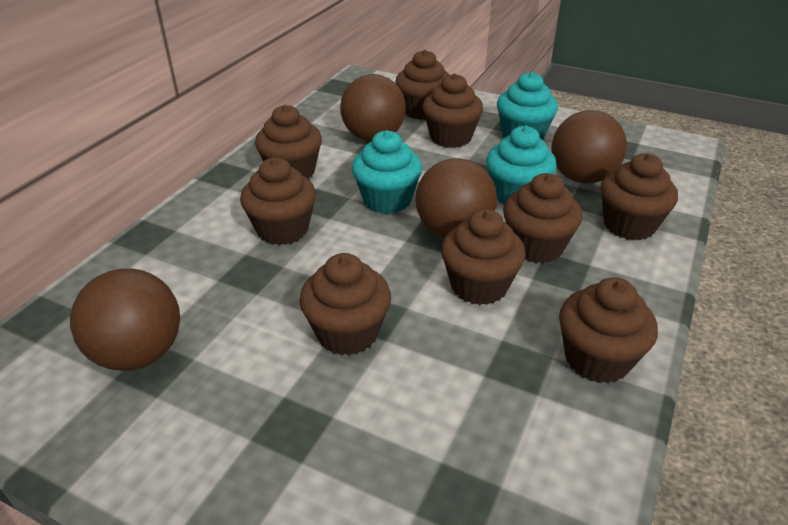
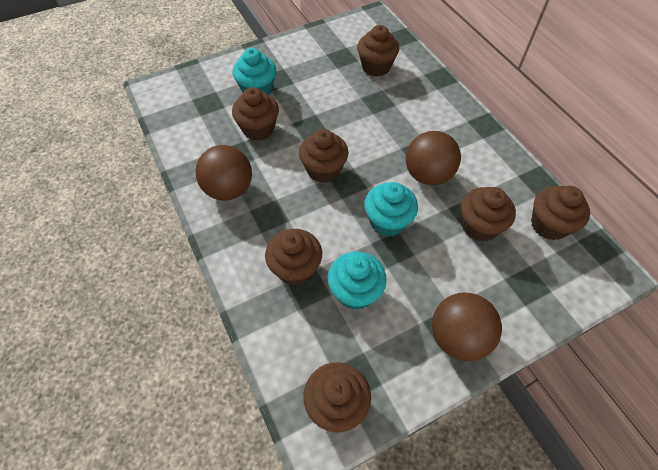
brown ball: [70,268,180,371] [340,74,406,141] [415,158,497,238] [552,110,627,184] = 4 -> [195,145,252,201] [406,131,461,186] [432,293,502,361] = 3
brown cupcake: [240,158,316,245] [255,105,322,179] [299,253,391,356] [395,50,450,120] [422,73,483,148] [441,209,526,305] [503,173,582,263] [559,277,658,383] [600,153,678,240] = 9 -> [232,87,279,141] [265,229,322,286] [299,129,349,183] [304,362,371,432] [357,25,399,77] [461,187,516,242] [531,186,590,240] = 7

